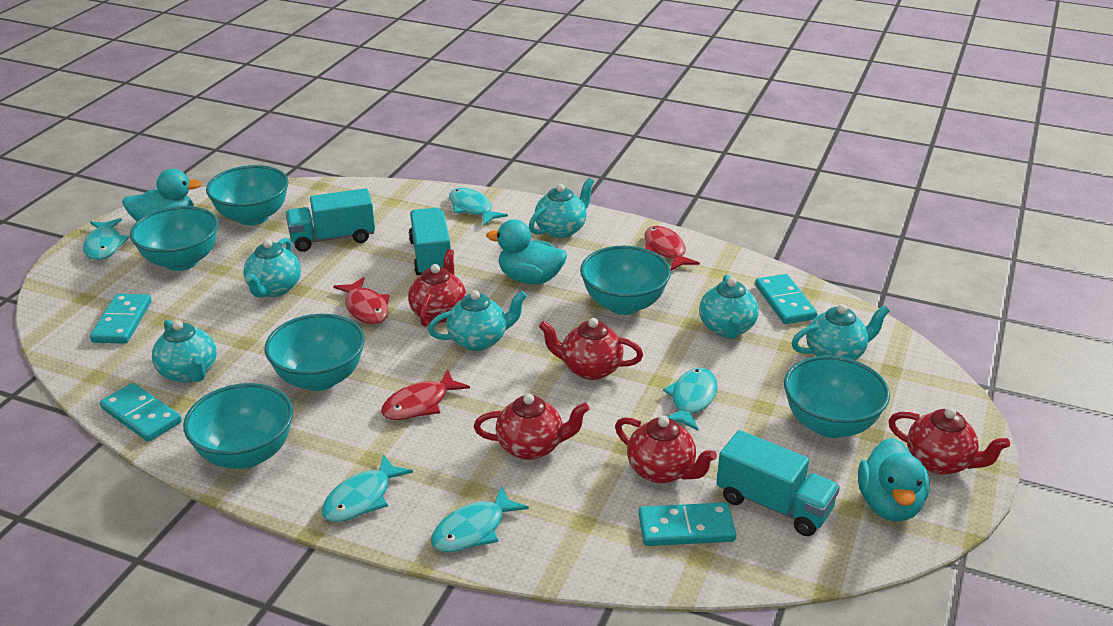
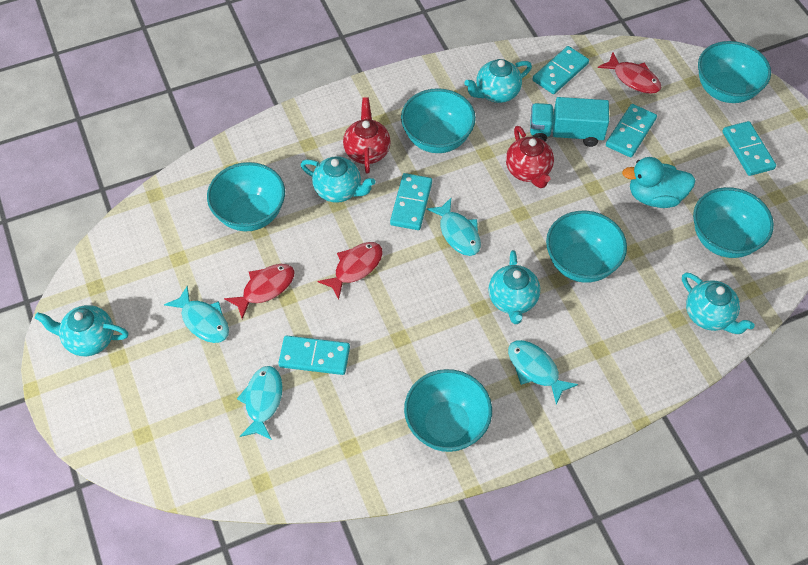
red teapot: [408,249,466,327] [474,394,589,460] [539,318,643,380] [615,416,717,484] [888,407,1010,475] = 5 -> [343,97,391,174] [506,126,554,188] = 2
turquoise domino: [90,294,151,344] [100,383,182,442] [638,502,736,546] [755,274,818,324] = 4 -> [278,335,350,375] [390,173,432,230] [533,46,589,94] [606,104,657,157] [723,121,776,176] = 5
turquoise duck: [122,169,202,221] [486,219,567,285] [858,438,930,522] = 3 -> [622,157,695,208] = 1
turquoise fish: [83,218,130,260] [322,454,413,522] [431,486,529,552] [449,188,508,226] [663,368,718,431] = 5 -> [164,286,229,343] [237,366,283,440] [426,198,481,256] [508,340,578,404] = 4
turquoise teapot: [152,319,217,383] [243,238,301,298] [428,290,527,351] [529,178,594,238] [699,274,759,339] [792,304,890,360] = 6 -> [35,305,129,356] [301,156,375,203] [464,59,532,103] [488,250,540,324] [682,273,755,334] = 5
turquoise truck: [286,188,375,252] [409,207,451,275] [716,430,840,536] = 3 -> [530,97,609,147] = 1

